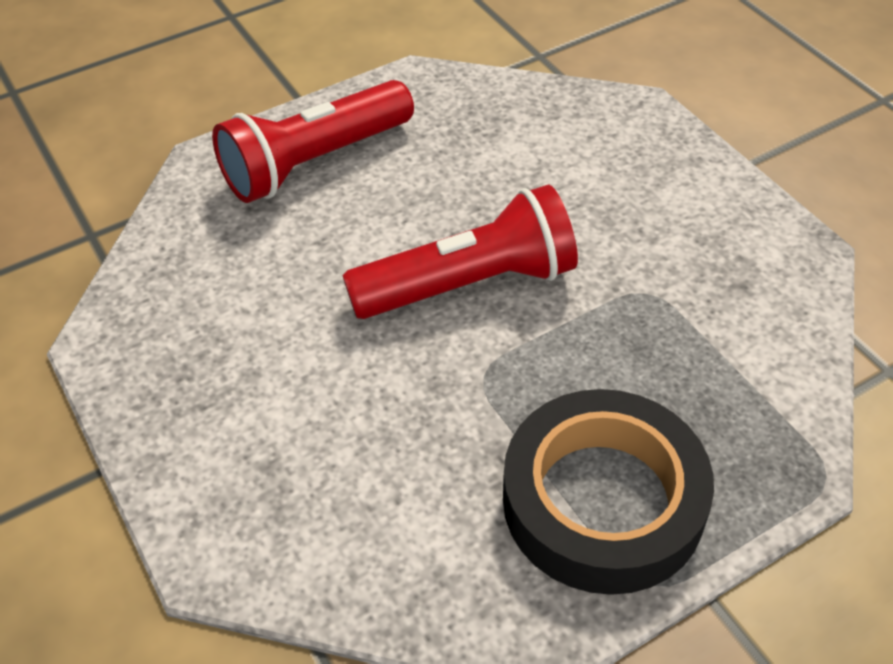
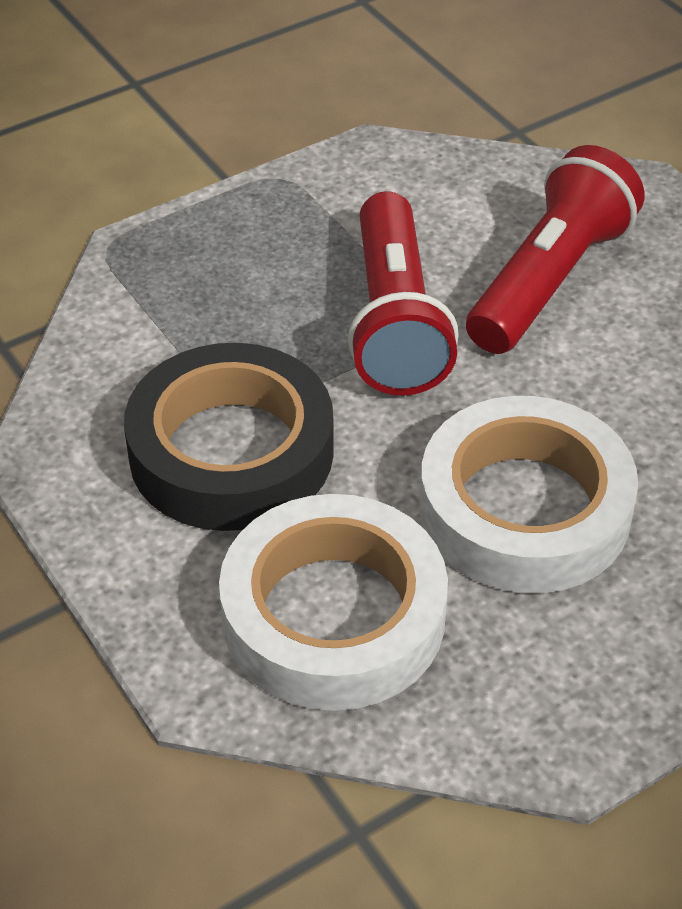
white tape: none = 0 -> [219,494,448,711] [420,396,638,594] = 2

